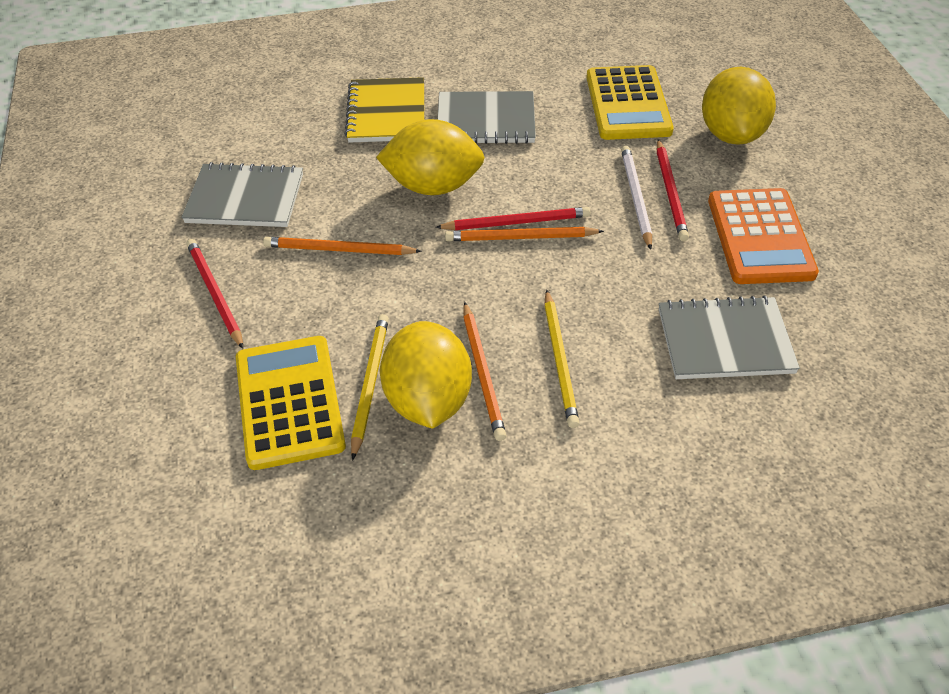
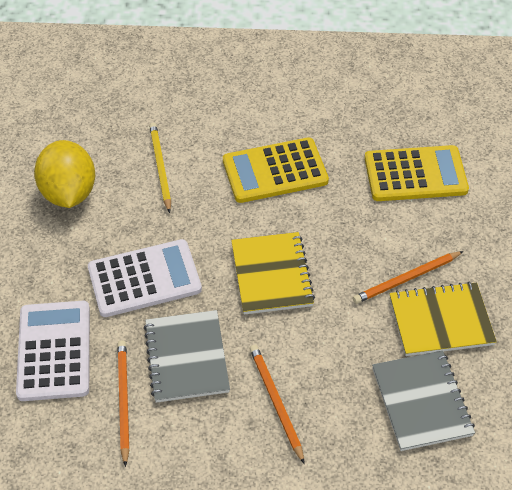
grey notebook: [182,162,303,227] [438,91,536,144] [659,295,800,379] = 3 -> [144,310,230,403] [372,350,475,451] = 2
orange calculator: [708,188,819,284] = 1 -> none = 0
red pencil: [186,239,243,349] [435,207,591,230] [656,139,689,241] = 3 -> none = 0
white calculator: none = 0 -> [16,301,90,401] [88,239,202,317] = 2
white pencil: [621,146,652,250] = 1 -> none = 0
yellow lemon: [376,119,485,195] [380,321,472,429] [702,67,776,145] = 3 -> [34,140,95,208] = 1
yellow notebook: [345,77,424,143] = 1 -> [231,232,315,314] [389,282,497,356] = 2
yellow pencil: [351,314,389,460] [544,289,579,428] = 2 -> [149,123,171,213] = 1

